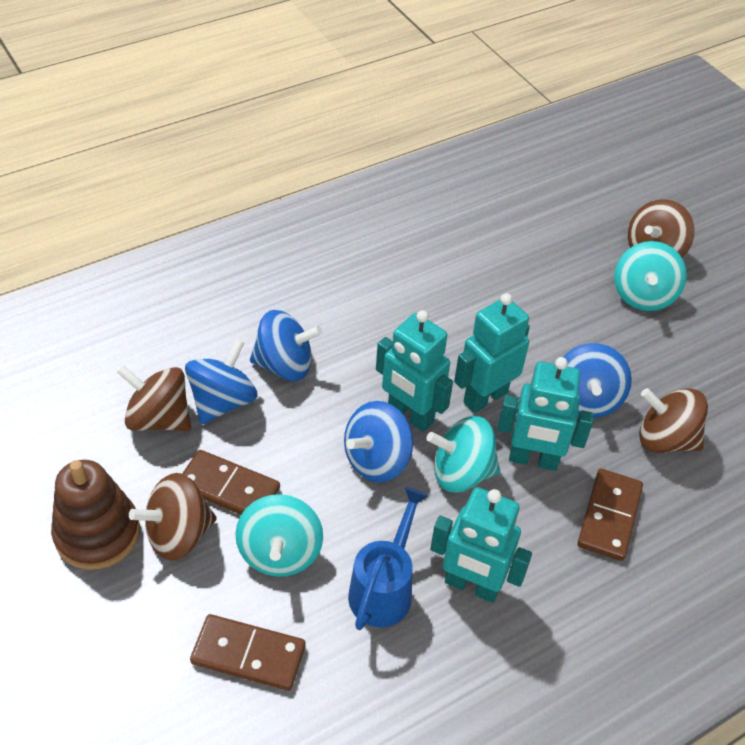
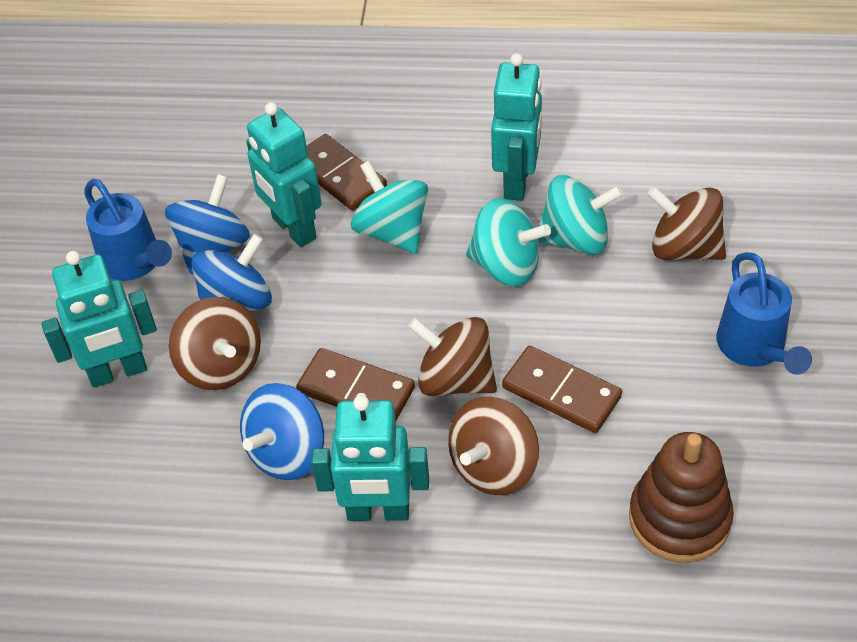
blue spinning top: [185,339,257,424] [250,310,322,381] [344,401,413,482] [563,343,632,418] = 4 -> [165,174,250,274] [191,233,272,312] [240,383,324,480] = 3
blue watering can: [348,487,429,630] = 1 -> [85,179,172,281] [716,252,812,375] = 2

